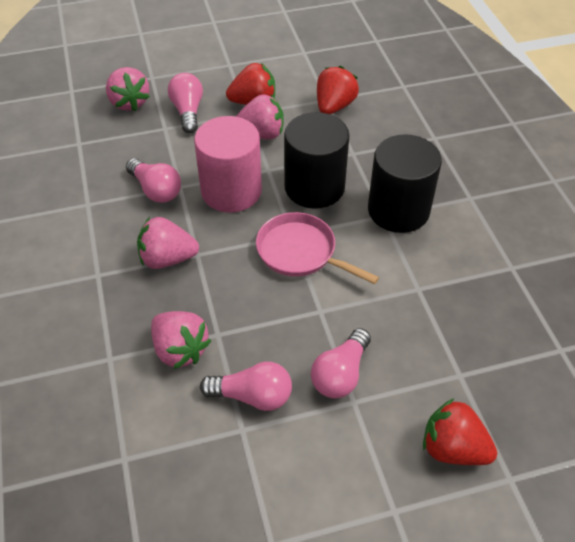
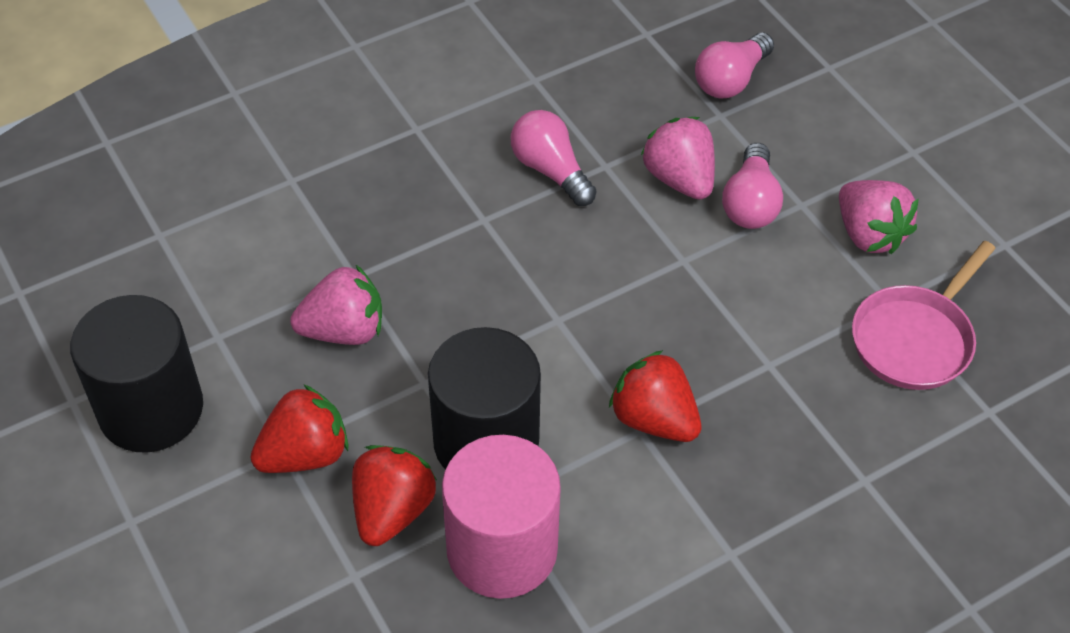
pink light bulb: [126,158,181,203] [168,73,203,133] [200,362,292,411] [311,328,371,398] = 4 -> [511,110,597,206] [695,33,774,98] [722,143,783,229] = 3
pink strawberry: [106,67,150,111] [137,217,199,269] [151,311,211,369] [236,94,284,139] = 4 -> [290,265,382,345] [641,117,715,200] [839,180,919,254] = 3

